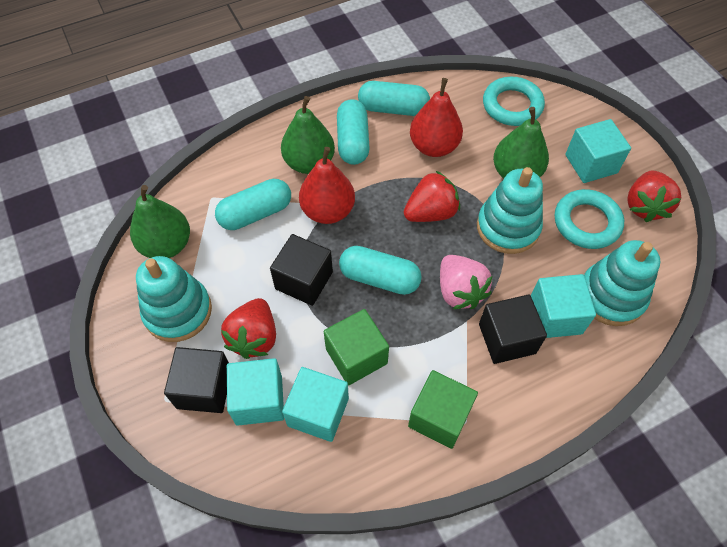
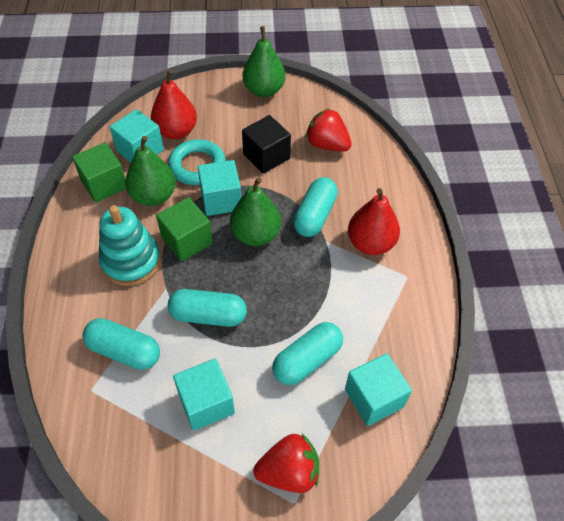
black cube: [164,347,229,413] [270,234,333,306] [479,294,547,364] = 3 -> [242,115,291,174] = 1
pink strawberry: [440,255,492,309] = 1 -> none = 0
red strawberry: [221,298,276,359] [404,170,460,222] [627,170,681,222] = 3 -> [253,434,319,493] [306,108,352,152] = 2
turquoise ring: [483,77,545,126] [555,189,624,249] = 2 -> [168,139,226,185] = 1
turquoise stacking toy: [136,256,212,342] [477,167,543,254] [584,240,660,326] = 3 -> [99,205,161,286] = 1

